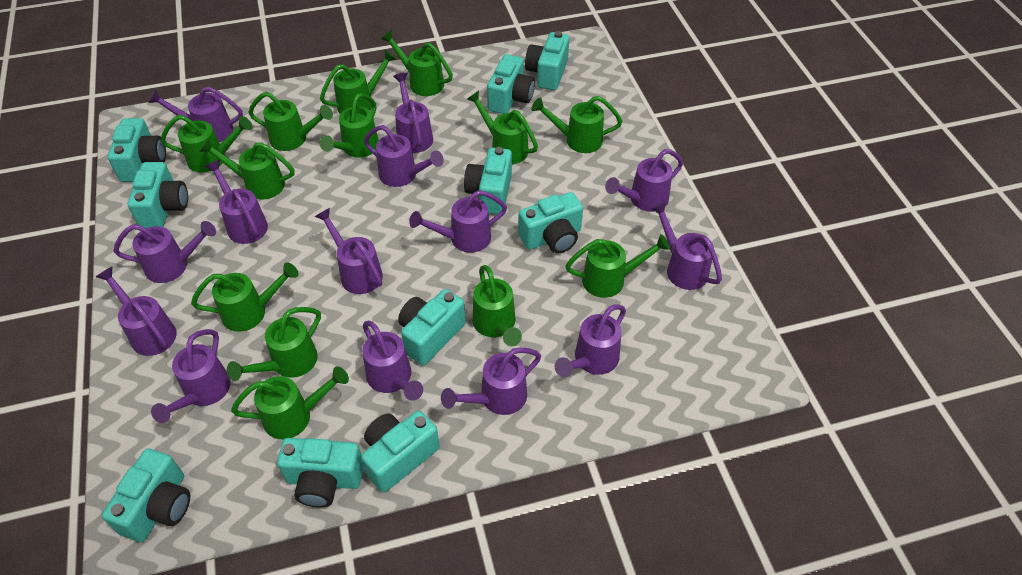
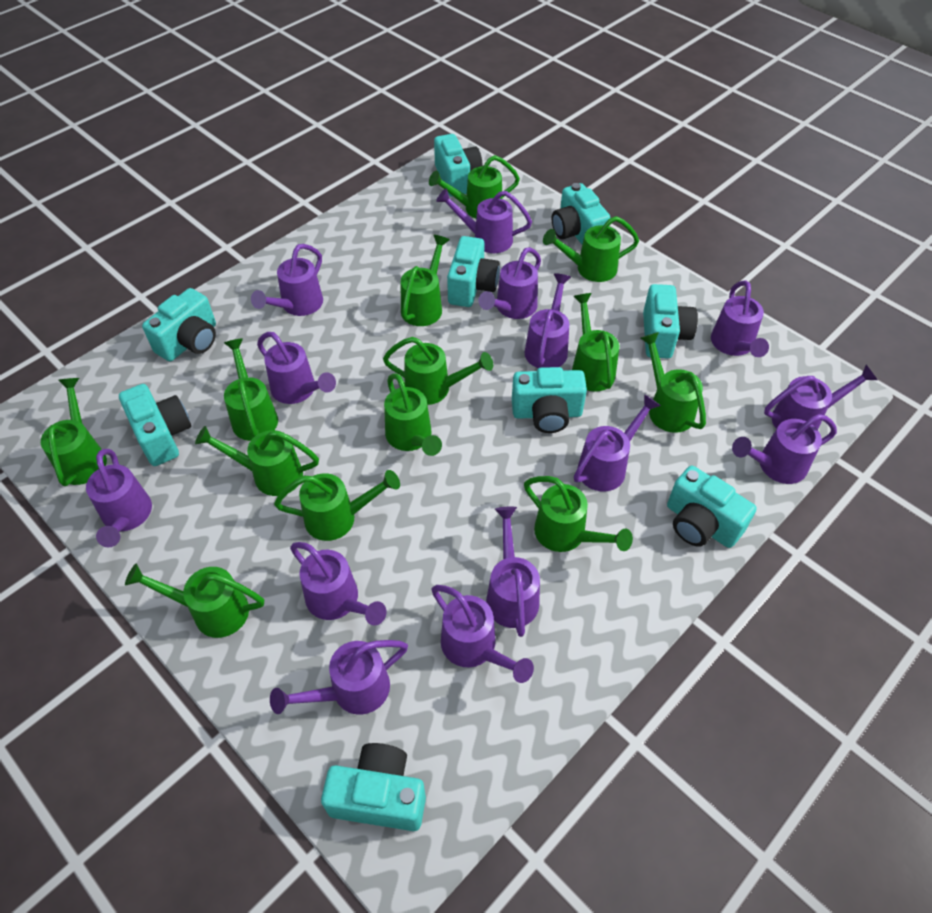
turquoise camera: [102,448,191,542] [108,118,166,182] [128,162,188,228] [277,438,364,507] [361,411,440,493] [398,289,466,365] [464,147,512,214] [487,54,535,114] [518,192,583,253] [525,31,569,90] = 10 -> [119,384,191,466] [142,288,216,361] [321,743,426,831] [434,134,483,197] [447,236,500,307] [512,367,587,433] [552,183,610,244] [643,284,698,359] [667,466,757,548] = 9

